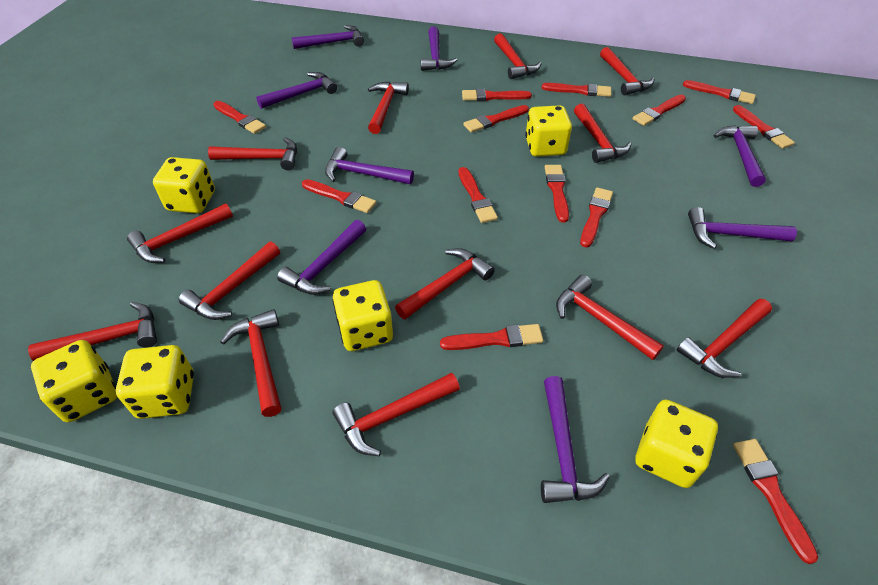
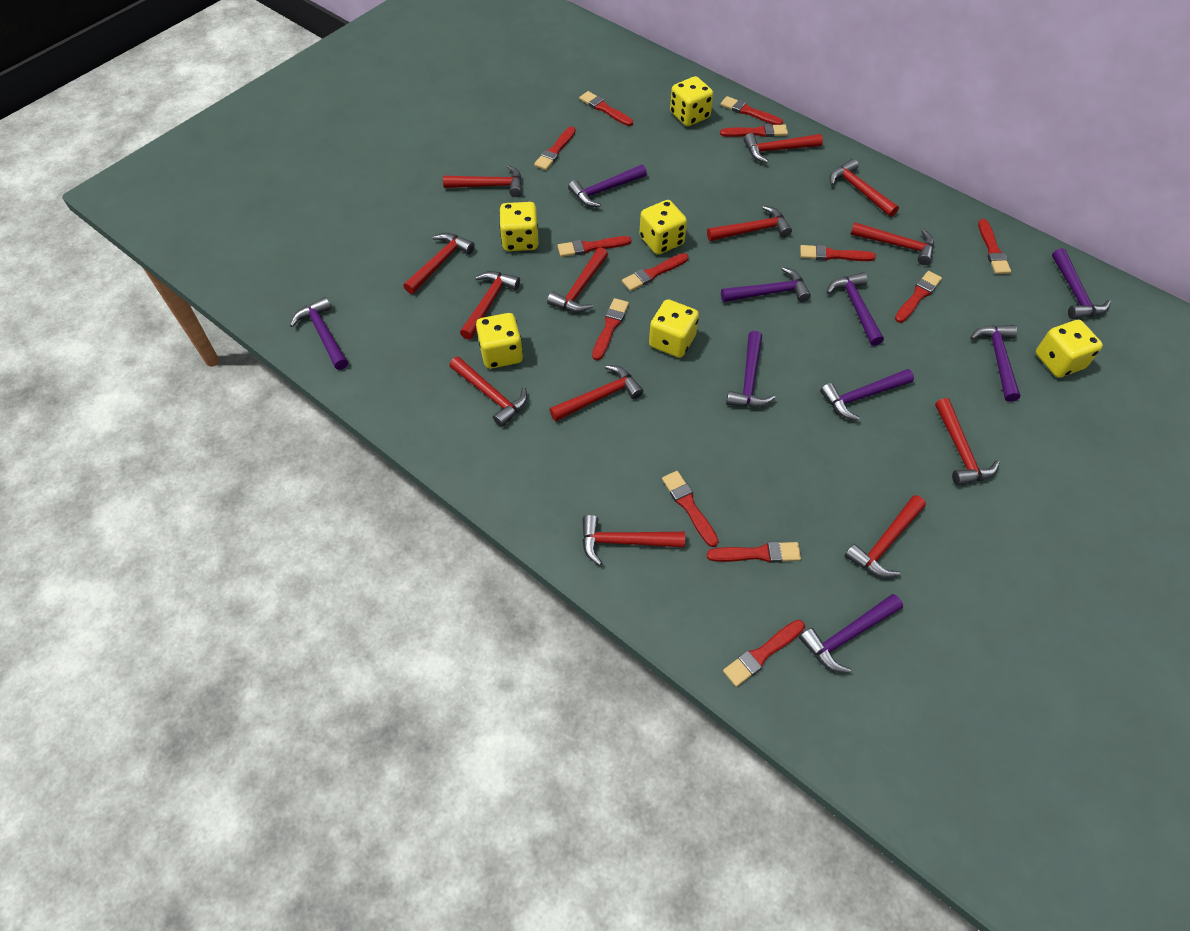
purple hammer: [256,72,337,109] [277,220,366,295] [291,25,364,49] [325,147,414,184] [421,26,457,71] [541,376,610,503] [688,207,797,249] [713,125,766,187] = 8 -> [290,297,348,370] [568,164,647,207] [721,267,811,302] [726,331,776,407] [799,594,903,673] [820,369,914,421] [827,272,884,346] [970,325,1020,402] [1052,248,1111,319] = 9

